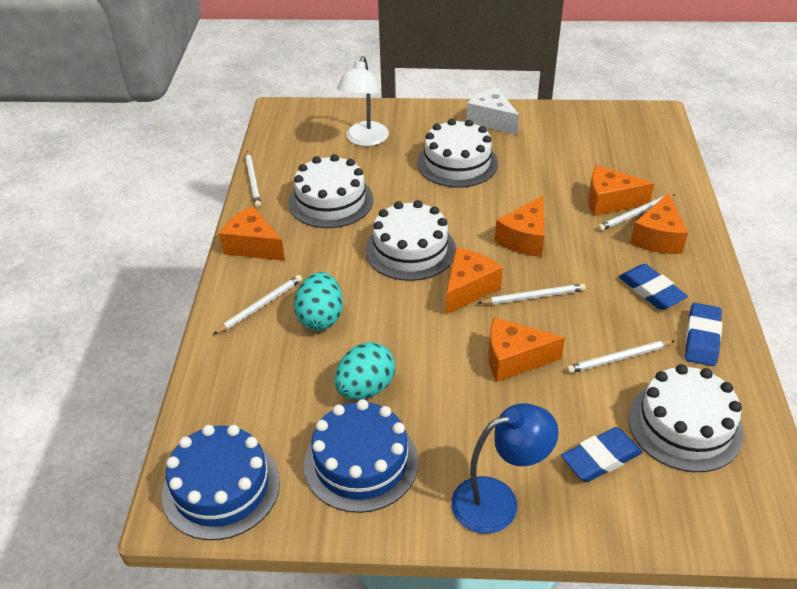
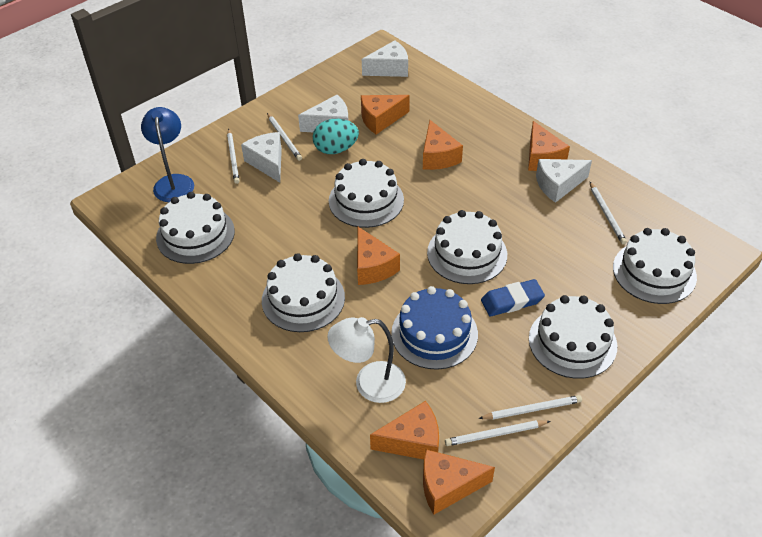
blue cake: [162,425,280,540] [304,399,418,513] = 2 -> [391,286,478,370] = 1
blue eraser: [561,427,642,482] [619,264,688,310] [685,303,722,366] = 3 -> [481,279,545,316] = 1
turquoise egg: [294,272,343,331] [335,342,395,400] = 2 -> [313,119,359,154] = 1
white cake: [289,154,373,228] [365,200,456,281] [417,119,498,188] [628,364,744,472] = 4 -> [156,192,235,264] [262,253,345,332] [329,159,404,228] [427,210,507,284] [529,295,617,379] [613,228,697,304] = 6
white cheese: [467,87,519,135] = 1 -> [241,132,282,183] [298,95,349,132] [362,40,408,77] [536,159,592,203] = 4

